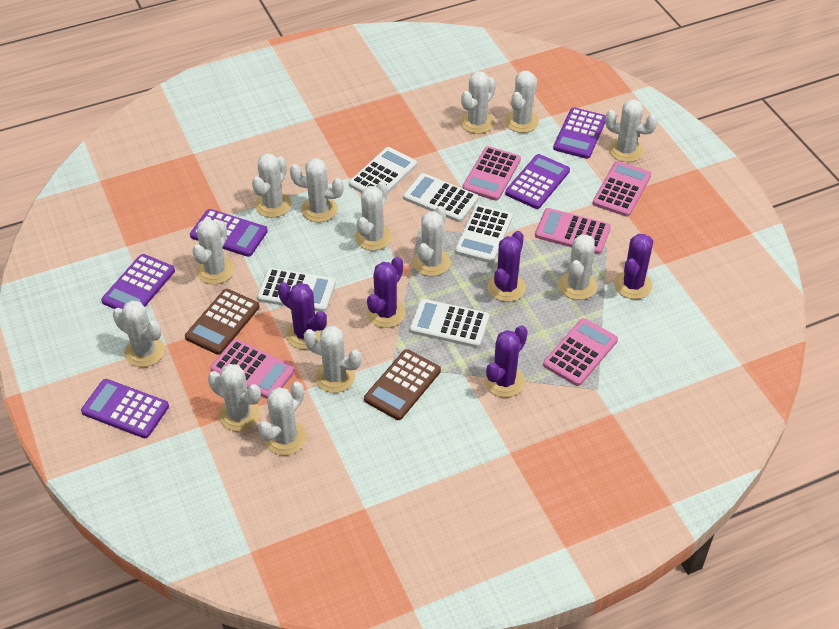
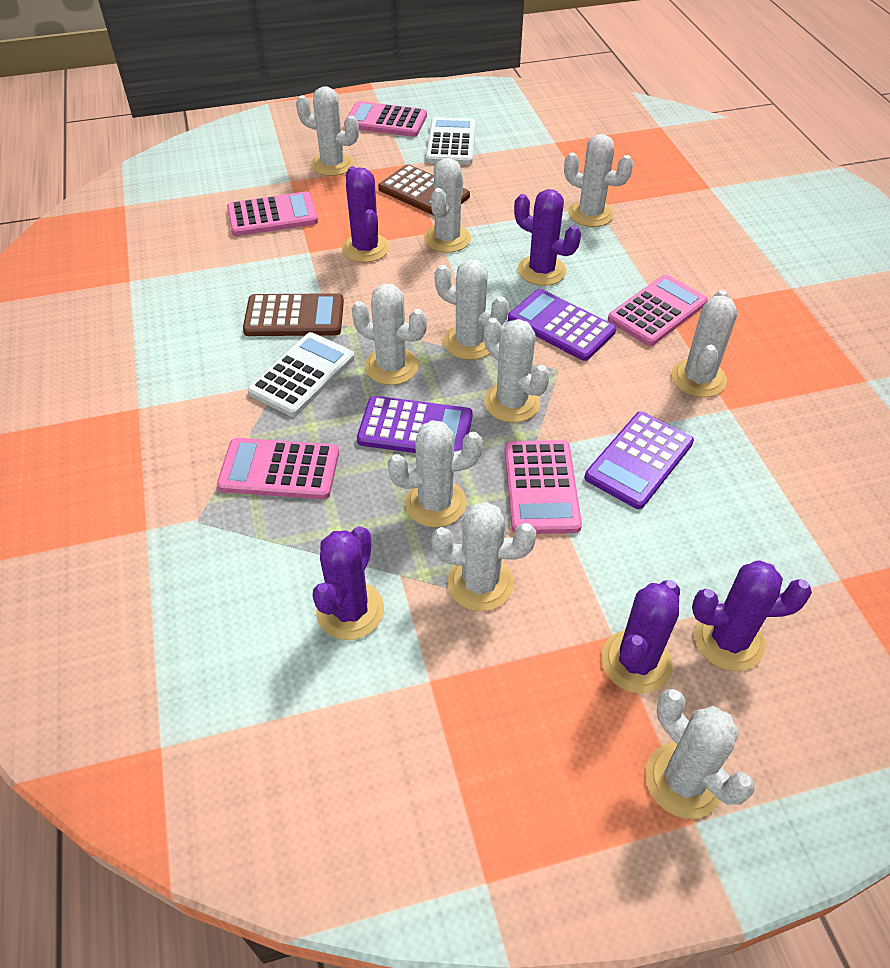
purple calculator: [81,379,169,438] [101,254,175,309] [190,209,268,257] [505,154,570,209] [553,107,606,159] = 5 -> [357,396,473,453] [508,289,616,361] [585,411,694,509] = 3
white cactus: [113,300,165,367] [192,219,234,284] [208,364,261,431] [252,153,292,218] [258,382,306,455] [290,158,344,222] [304,326,362,393] [355,181,392,251] [413,206,450,276] [460,71,496,134] [505,71,539,133] [559,235,597,300] [605,99,657,162] = 13 -> [296,86,359,176] [352,284,427,385] [387,420,483,528] [424,158,471,253] [431,502,536,611] [434,260,509,360] [484,318,550,423] [564,134,634,227] [645,689,755,819] [671,290,738,398] = 10
white calculator: [257,268,336,312] [349,147,417,194] [403,173,479,222] [409,299,489,348] [455,205,513,263] = 5 -> [247,332,355,417] [426,117,476,165] = 2

